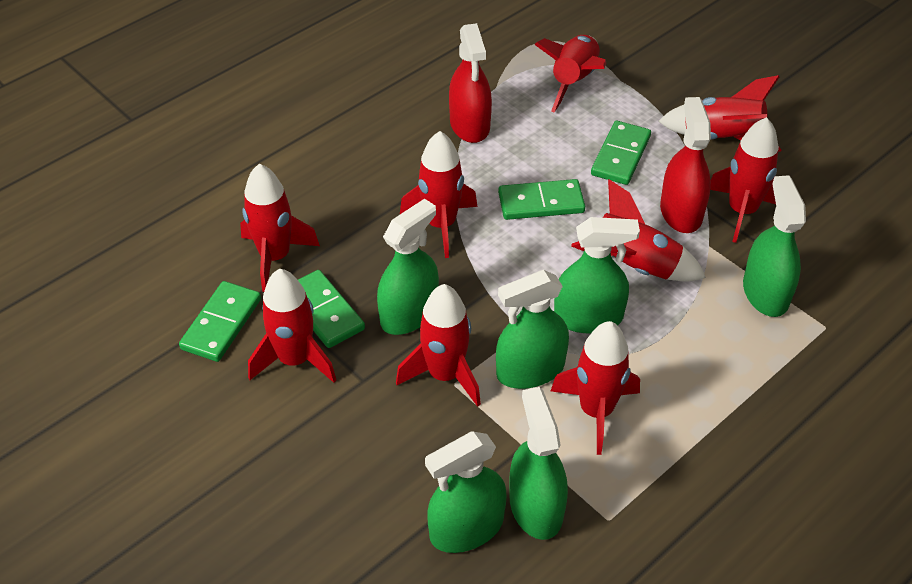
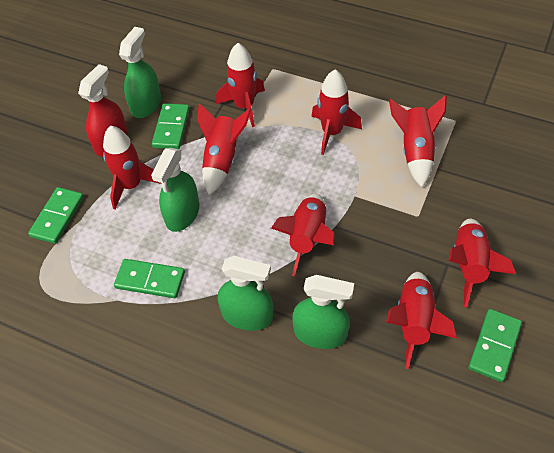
green spray bottle: [377,199,439,335] [425,432,507,553] [496,270,569,389] [509,387,568,540] [554,217,640,333] [743,175,806,317] = 6 -> [119,27,161,118] [151,148,199,232] [218,256,273,331] [292,275,354,349] = 4
red rocket: [240,164,320,292] [248,269,336,383] [396,284,481,407] [400,131,477,258] [534,35,606,113] [551,321,640,455] [571,179,706,282] [658,75,781,152] [710,117,779,243] = 9 -> [103,125,161,210] [197,103,252,195] [216,43,265,127] [271,194,335,276] [311,69,362,155] [386,272,457,369] [389,95,447,187] [449,219,516,307] = 8
red spray bottle: [449,23,492,143] [660,97,711,233] = 2 -> [78,64,128,157] = 1

